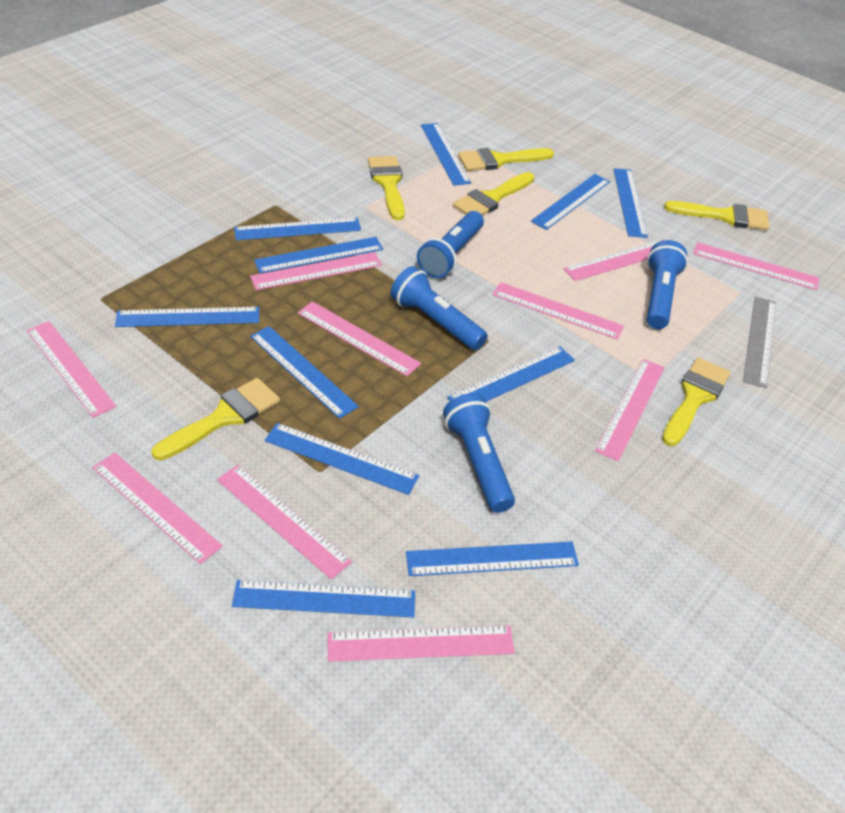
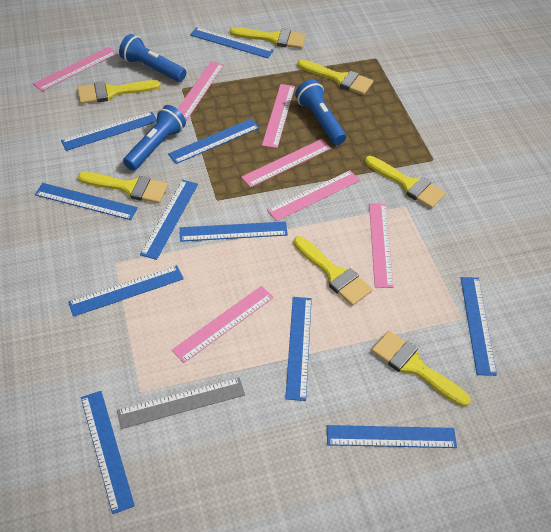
blue flashlight: [390,266,488,350] [417,211,484,278] [443,393,515,513] [647,240,688,329] = 4 -> [119,34,186,82] [123,105,186,170] [295,79,346,145] = 3
pink ruler: [27,321,116,418] [93,453,223,564] [217,465,352,580] [250,252,382,290] [298,301,421,376] [327,625,515,662] [492,282,624,340] [563,239,664,281] [595,359,665,461] [693,242,819,290] = 10 -> [33,47,117,92] [172,286,274,363] [178,61,224,120] [241,139,331,187] [262,84,295,148] [267,170,360,221] [369,203,393,288] = 7
yellow brush: [152,378,280,460] [368,156,405,220] [453,172,535,216] [458,148,554,171] [662,357,730,446] [664,201,770,230] = 6 -> [77,80,161,104] [78,172,168,203] [230,27,306,49] [293,236,373,306] [297,60,373,95] [365,156,446,209] [371,331,471,407] = 7

